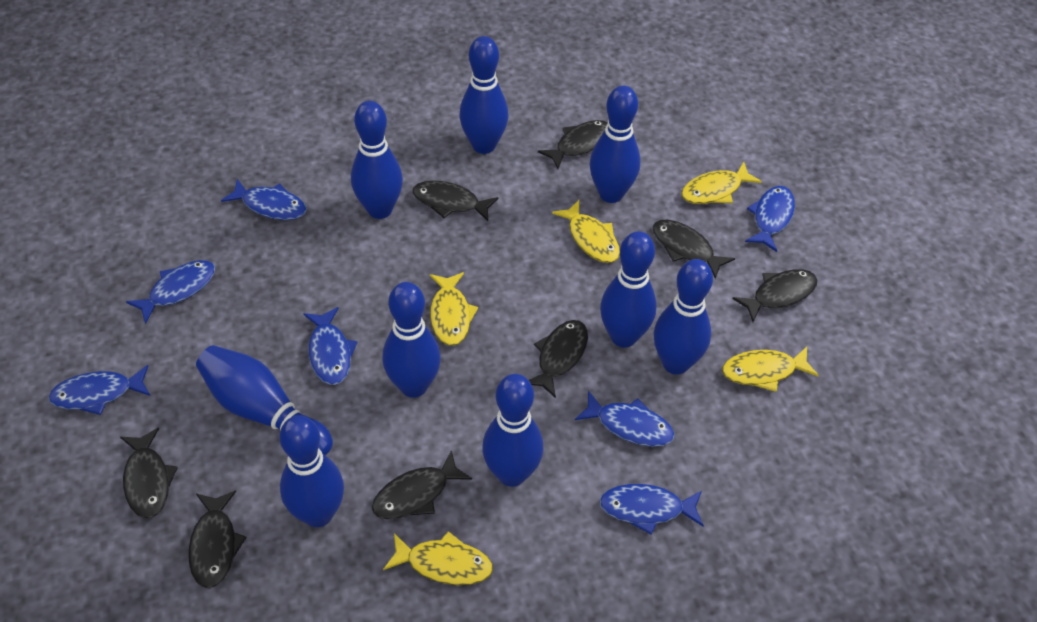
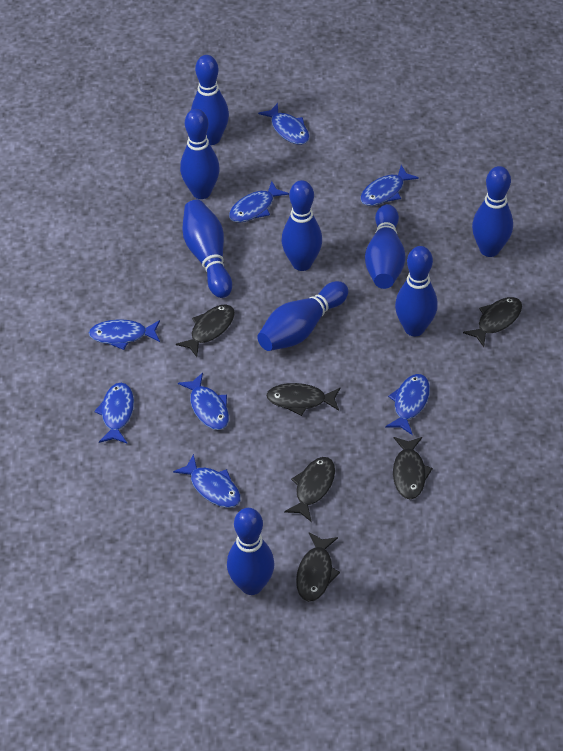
black fish: [120,428,178,518] [189,491,247,589] [372,450,472,519] [412,181,499,221] [529,320,588,398] [538,120,608,169] [653,220,735,279] [732,269,817,322] = 8 -> [176,304,235,357] [266,383,340,416] [284,457,335,522] [296,532,340,602] [393,437,433,499] [463,297,522,347] = 6
blue fish: [49,365,151,415] [126,260,215,324] [221,179,307,220] [303,307,357,385] [575,391,674,447] [600,484,704,535] [745,186,795,252] = 7 -> [89,319,160,350] [94,383,134,444] [173,454,241,508] [178,373,229,430] [229,181,289,222] [258,103,310,145] [360,165,419,206] [385,374,430,435] = 8
yellow fish: [383,531,493,585] [430,272,478,346] [552,200,620,263] [681,162,762,204] [722,347,819,392] = 5 -> none = 0

